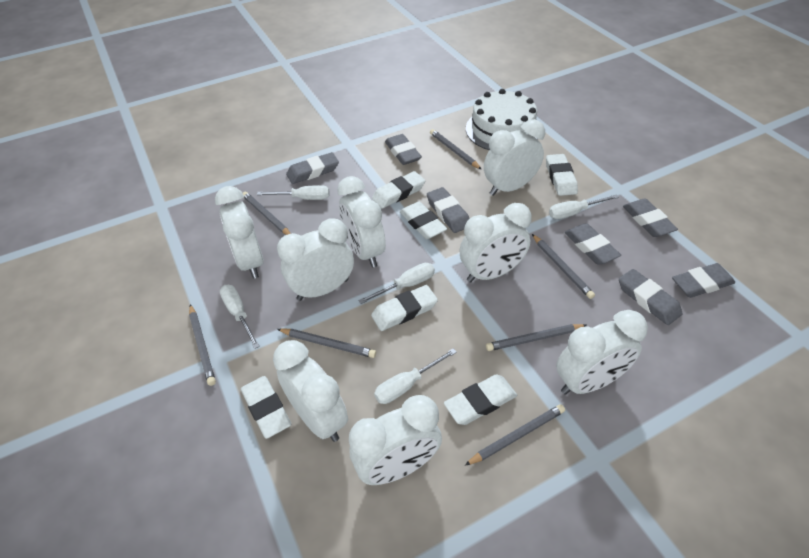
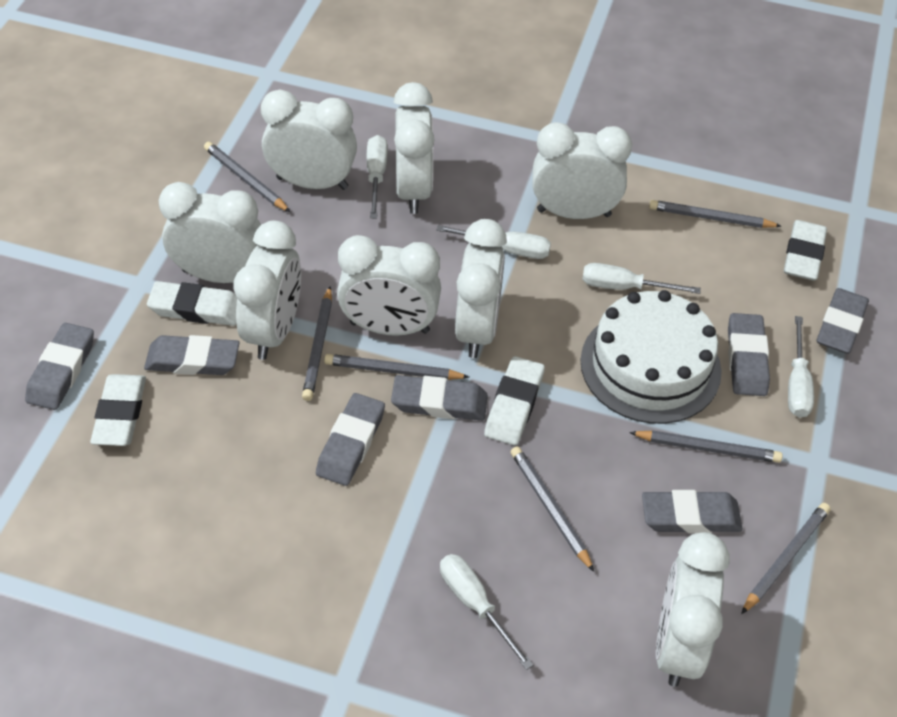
white eraser: [241,376,291,439] [371,285,438,331] [372,171,425,209] [400,202,447,239] [444,374,517,425] [546,154,578,196] = 6 -> [90,374,146,446] [147,281,237,326] [484,356,545,445] [784,220,827,281] = 4

